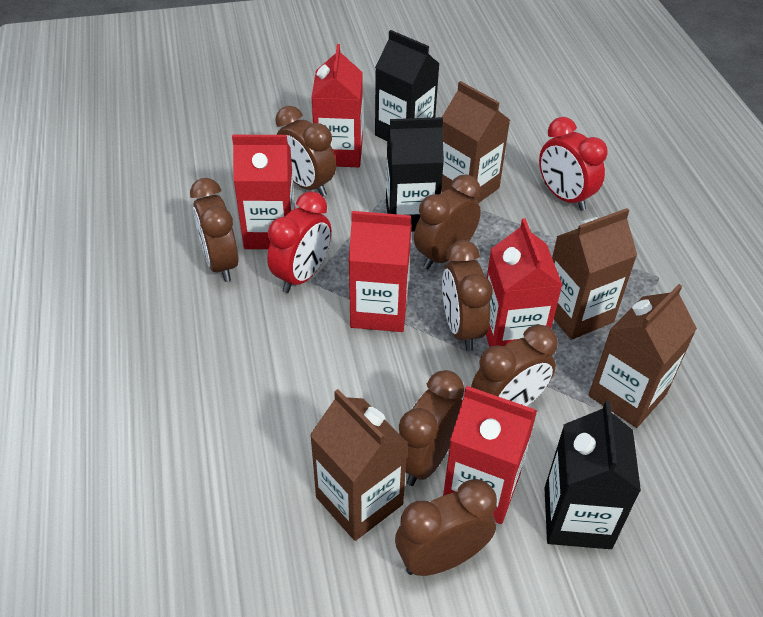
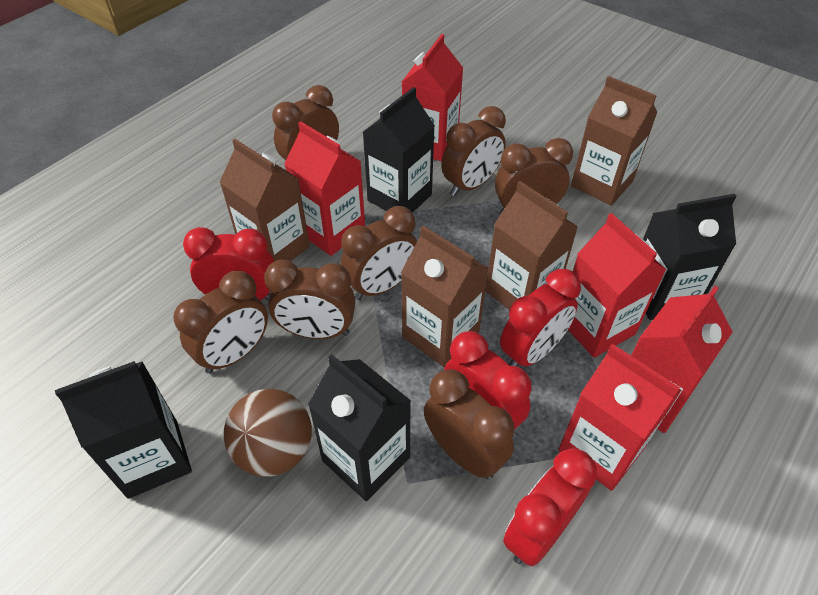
black carton: [375,30,440,141] [386,117,444,232] [545,401,641,549] = 3 -> [55,361,192,499] [308,354,411,501] [363,87,435,213] [643,194,737,320] = 4
brown ball: none = 0 -> [224,389,312,477] = 1
red clock: [267,191,331,293] [539,117,607,211] = 2 -> [183,227,274,300] [444,331,532,430] [500,269,581,366] [503,448,597,566] = 4

